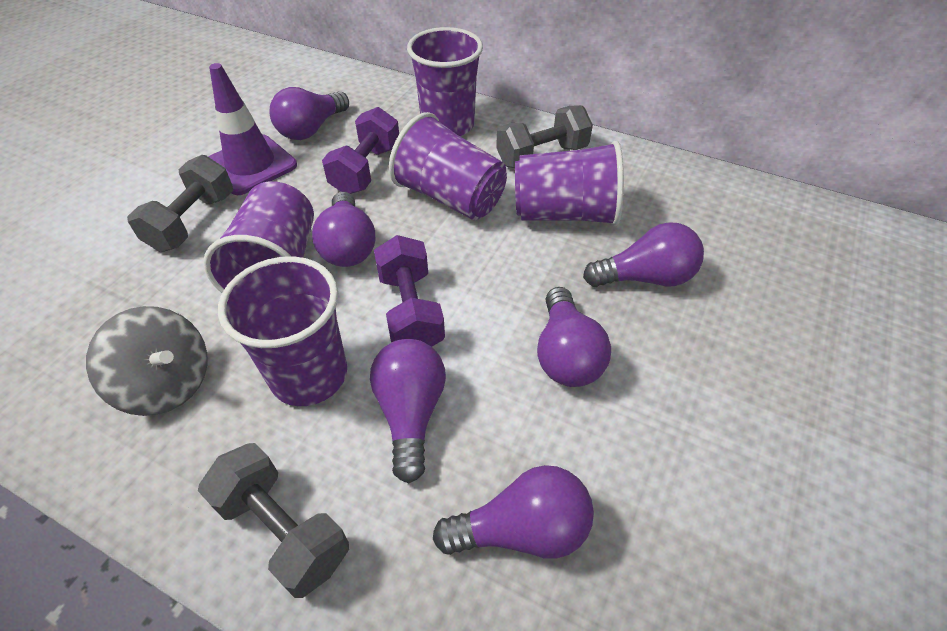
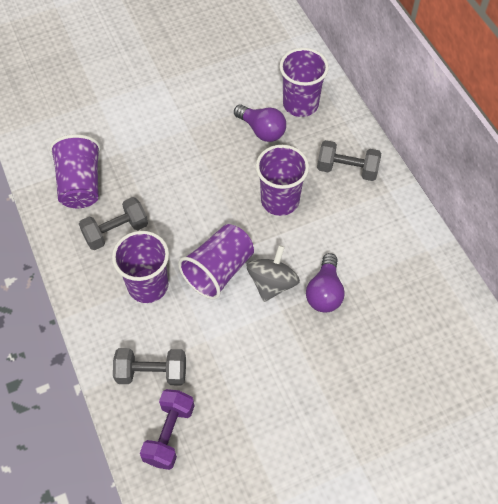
purple dumbbell: [322,107,399,194] [374,235,445,347] = 2 -> [140,389,194,470] = 1
purple light bulb: [270,87,349,140] [312,192,375,267] [370,339,446,483] [433,465,594,559] [537,287,611,387] [583,222,704,287] = 6 -> [234,105,286,142] [306,253,345,312] = 2
purple traffic cone: [208,63,297,195] = 1 -> none = 0

